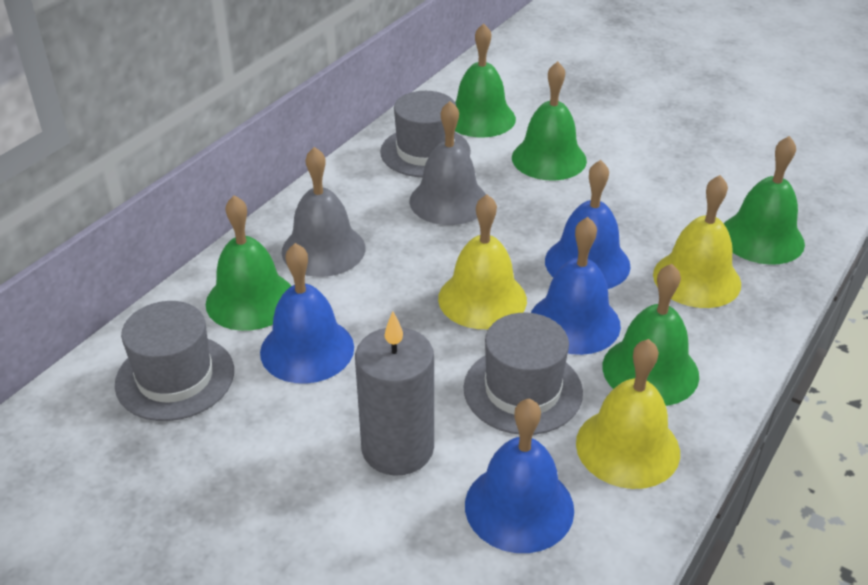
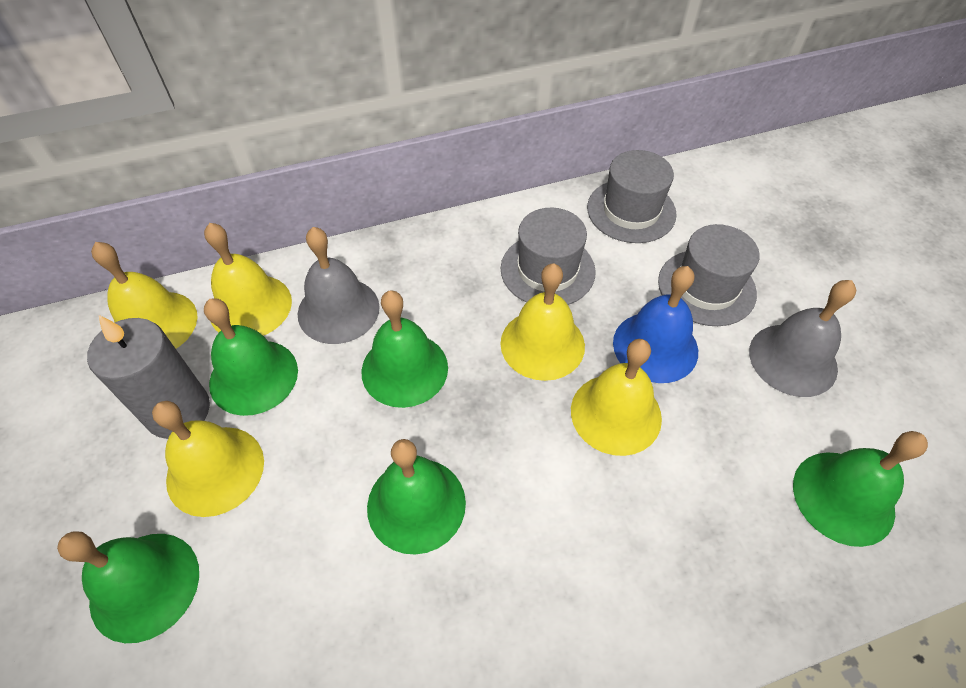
blue bell: [260,243,354,384] [465,399,574,553] [531,217,621,355] [545,160,630,289] = 4 -> [613,266,698,383] = 1
yellow bell: [438,194,527,329] [576,339,680,489] [653,175,741,308] = 3 -> [91,242,198,349] [152,401,264,517] [204,223,292,336] [500,263,585,381] [571,339,662,456] = 5

